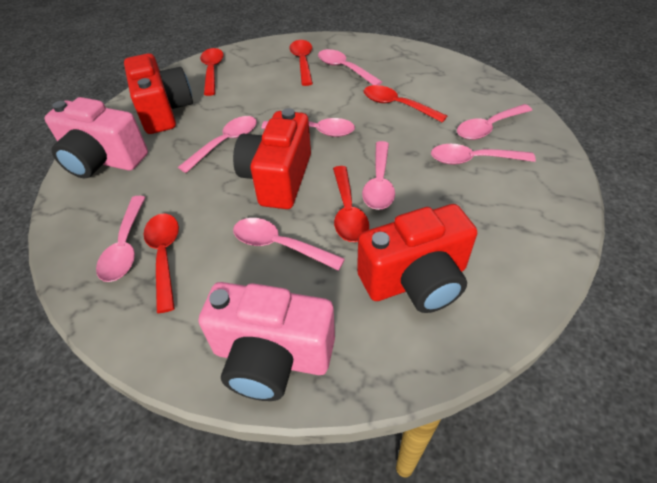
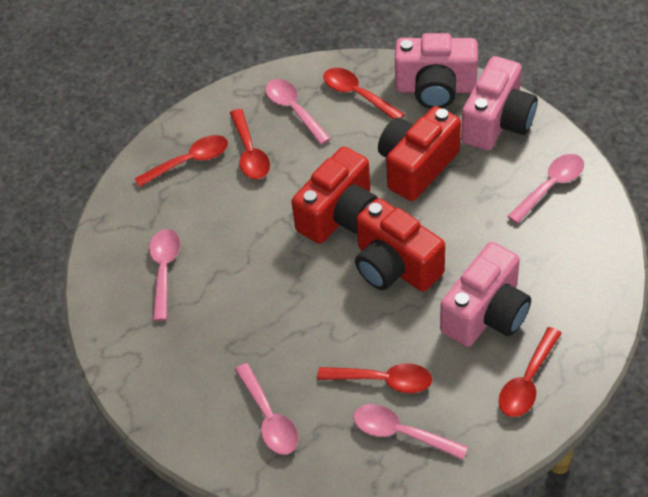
pink camera: [45,97,148,178] [199,282,335,401] = 2 -> [395,33,478,109] [440,242,531,347] [461,56,538,150] = 3
pink spoon: [96,196,146,282] [178,116,257,173] [233,218,345,271] [262,118,355,137] [318,49,382,85] [362,141,395,210] [431,144,536,165] [457,104,532,140] = 8 -> [149,229,180,321] [235,363,299,455] [265,79,331,145] [353,404,468,460] [507,154,584,224] = 5

